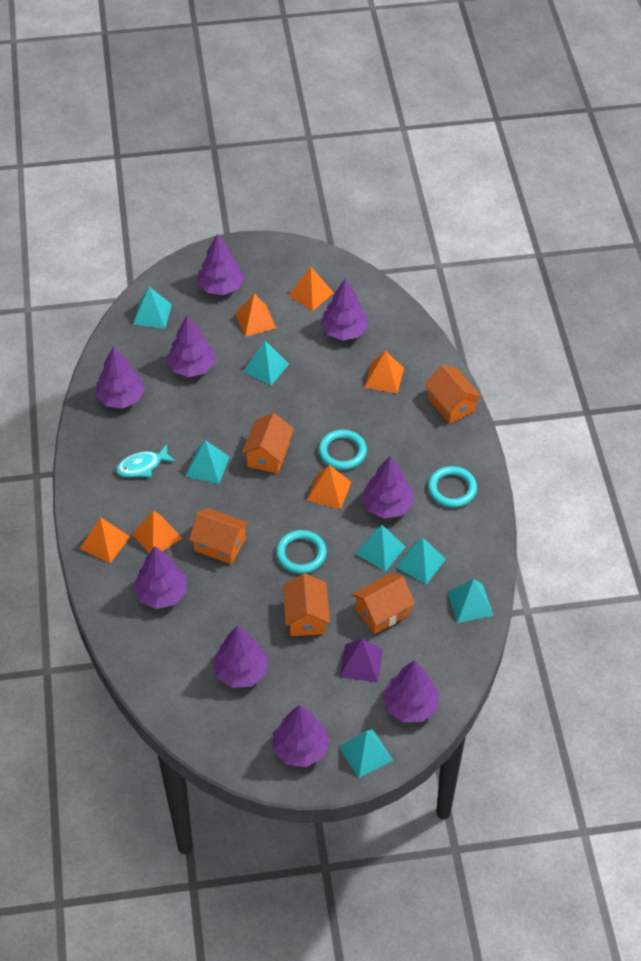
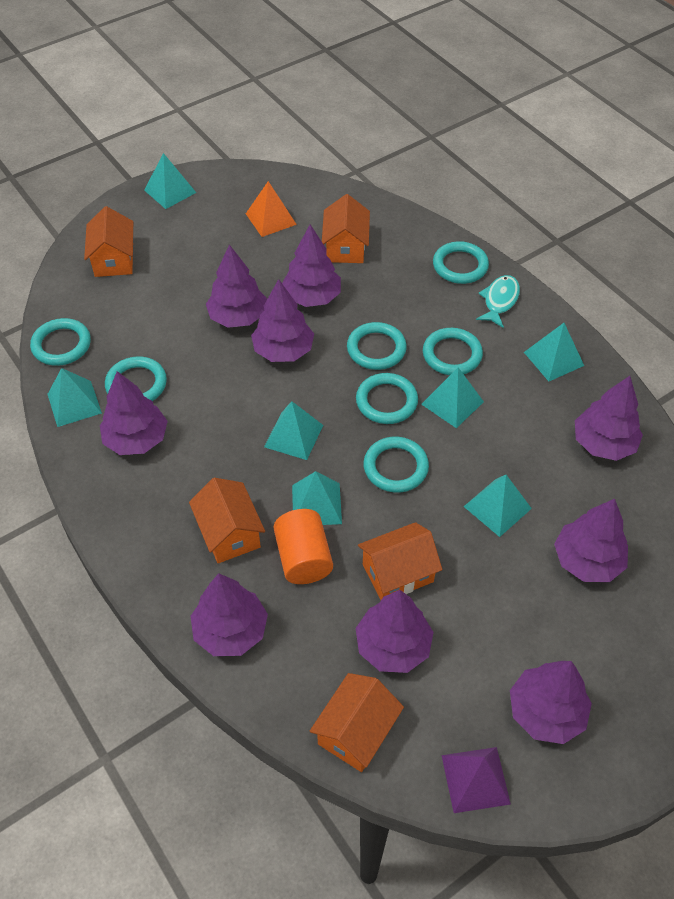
orange cylinder: none = 0 -> [273,509,333,584] = 1
orange pyramid: [80,517,130,563] [132,510,182,553] [235,293,276,337] [288,267,334,311] [307,465,351,509] [364,351,404,394] = 6 -> [246,181,297,237] = 1
turquoise ring: [276,530,327,574] [318,429,367,470] [428,466,477,508] = 3 -> [30,318,91,366] [105,356,167,401] [347,322,407,370] [356,373,418,424] [363,437,429,493] [423,328,483,375] [433,241,489,284] = 7

